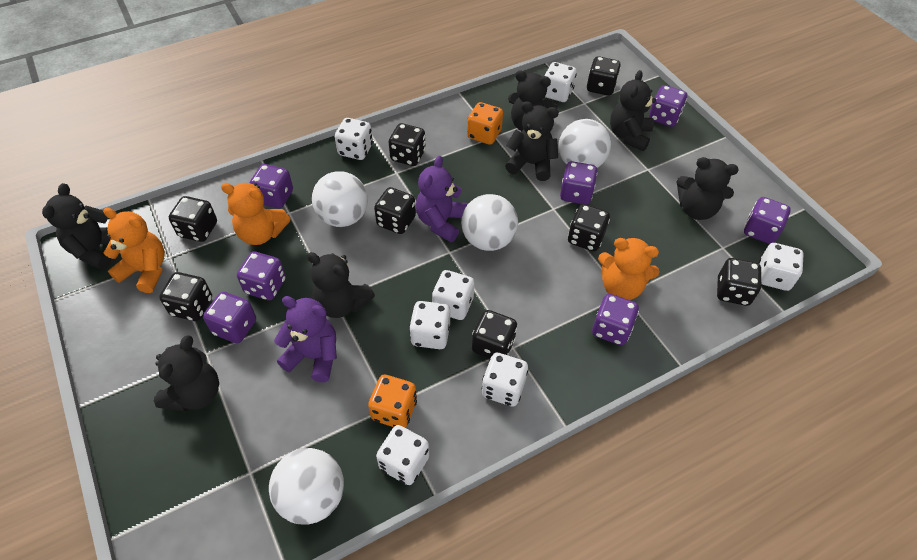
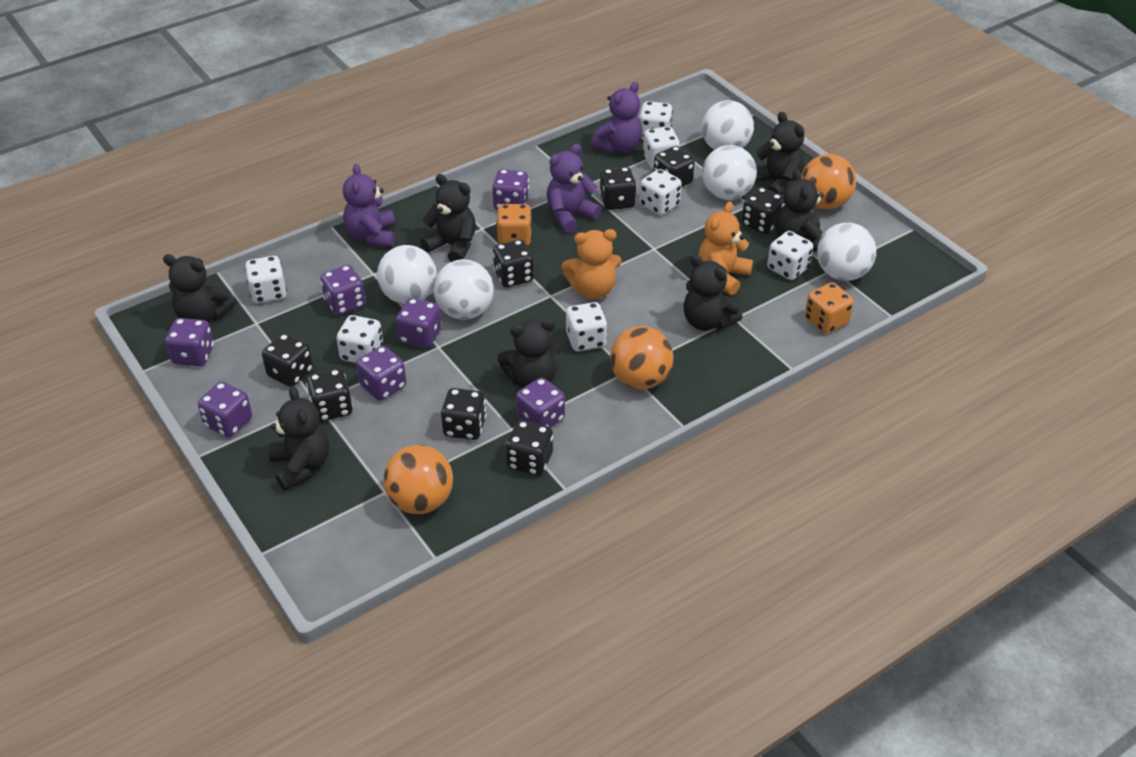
orange ball: none = 0 -> [383,445,453,514] [610,326,674,389] [801,154,856,209] = 3
orange teddy bear: [103,208,165,293] [221,183,290,245] [598,237,660,300] = 3 -> [562,229,622,299] [698,202,753,295] = 2
purple teddy bear: [274,296,337,382] [416,156,467,242] = 2 -> [343,164,395,247] [546,144,602,233] [590,82,643,153] = 3
white ball: [269,448,344,524] [312,171,368,227] [461,194,518,251] [559,119,611,168] = 4 -> [377,245,437,304] [434,259,494,320] [702,100,754,150] [702,145,757,200] [817,223,876,281] = 5

